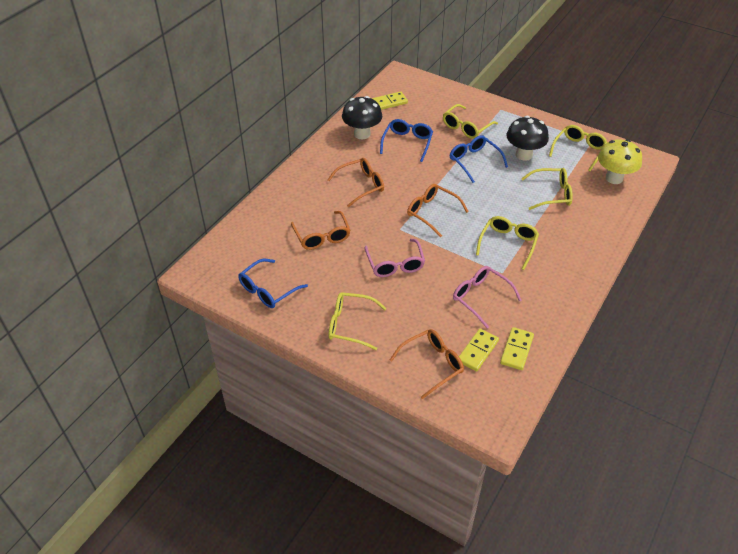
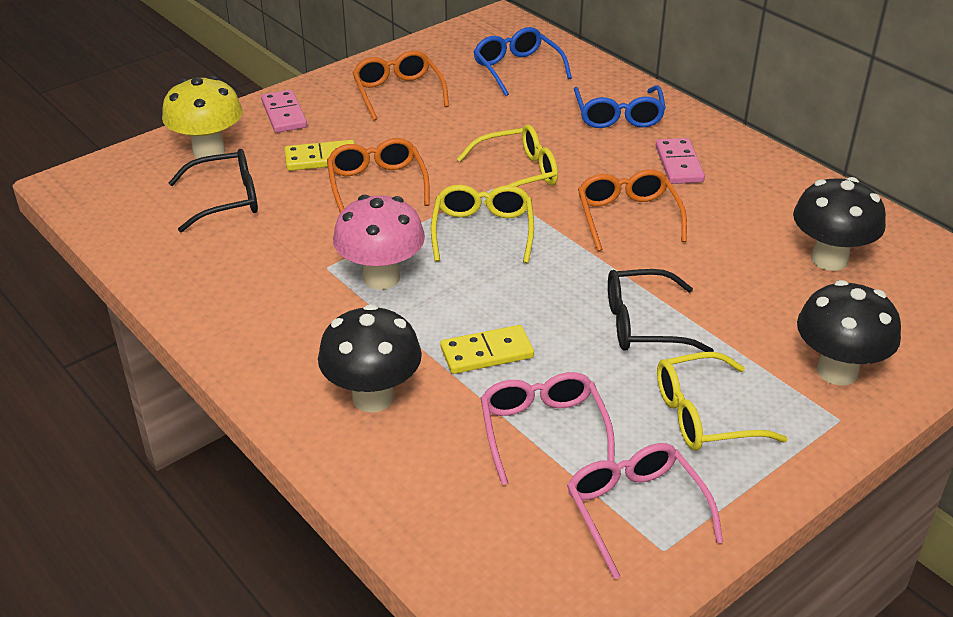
black glasses: none = 0 -> [169,149,258,233] [608,269,714,352] = 2
black mushroom: [342,96,382,139] [506,116,549,161] = 2 -> [318,304,422,412] [793,177,886,271] [797,280,901,385] = 3
blue glasses: [238,259,308,308] [380,119,433,162] [450,135,508,183] = 3 -> [474,27,572,96] [574,85,666,128] = 2
orange glasses: [291,211,350,250] [327,158,384,207] [390,329,464,399] [407,184,469,237] = 4 -> [327,138,430,213] [352,50,449,121] [578,169,687,251] = 3
pink domino: none = 0 -> [261,90,307,133] [655,138,705,184] = 2
pink mushroom: none = 0 -> [333,195,425,290] = 1
yellow domino: [371,92,408,110] [459,329,499,371] [500,327,534,370] = 3 -> [284,140,355,171] [440,325,534,374] = 2
yellow glasses: [329,292,387,350] [443,104,498,139] [476,216,539,270] [521,168,573,210] [549,125,607,171] = 5 -> [431,185,534,263] [457,124,558,205] [657,352,787,451] = 3

